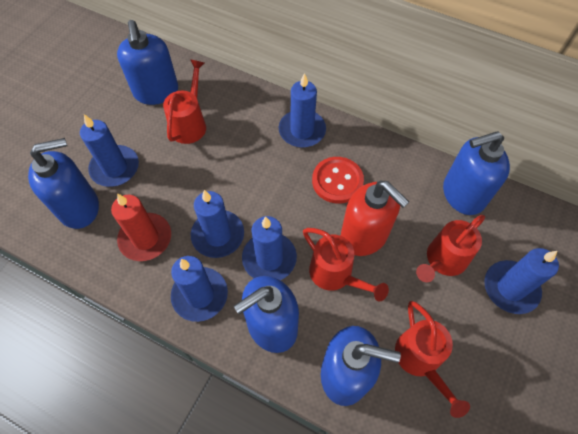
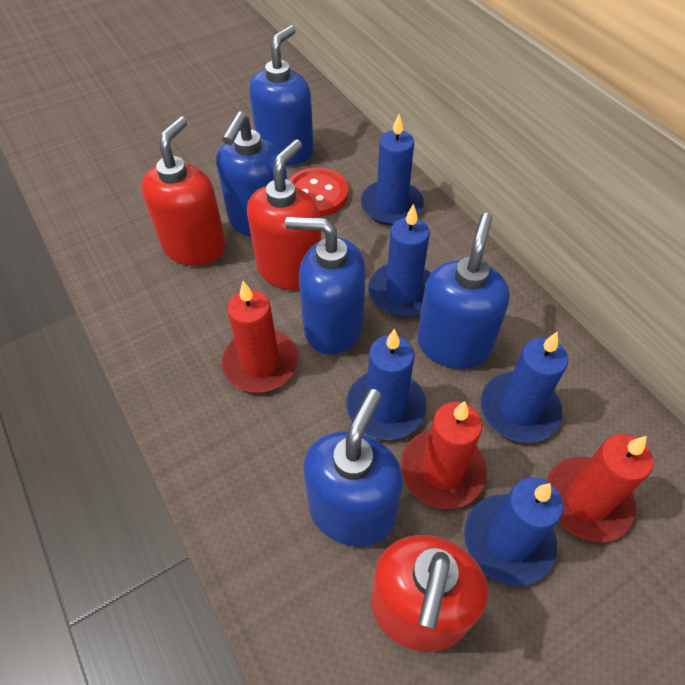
blue candle: [80,114,139,187] [171,256,228,322] [191,190,244,258] [242,216,297,280] [279,73,326,148] [484,248,559,314] = 6 -> [346,329,427,440] [361,114,424,225] [368,204,431,317] [464,477,563,586] [481,332,568,443] = 5
red candle: [111,193,171,261] = 1 -> [222,281,298,393] [401,401,487,509] [547,434,653,542] = 3
red soap dispenser: [341,181,409,256] = 1 -> [141,116,226,266] [247,139,321,290] [371,535,488,652] = 3
red watering can: [163,59,206,144] [303,228,389,301] [395,301,470,418] [416,215,485,282] = 4 -> none = 0

